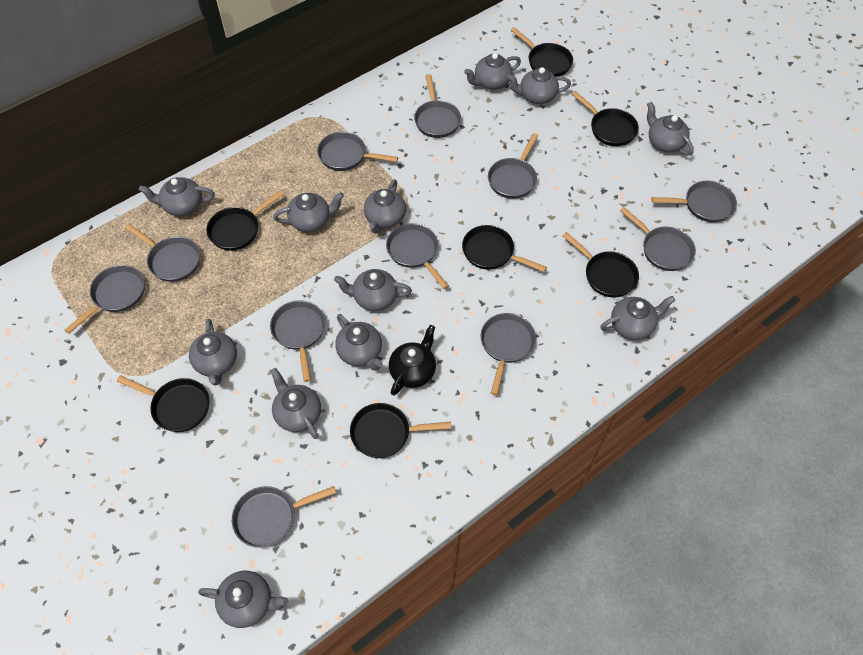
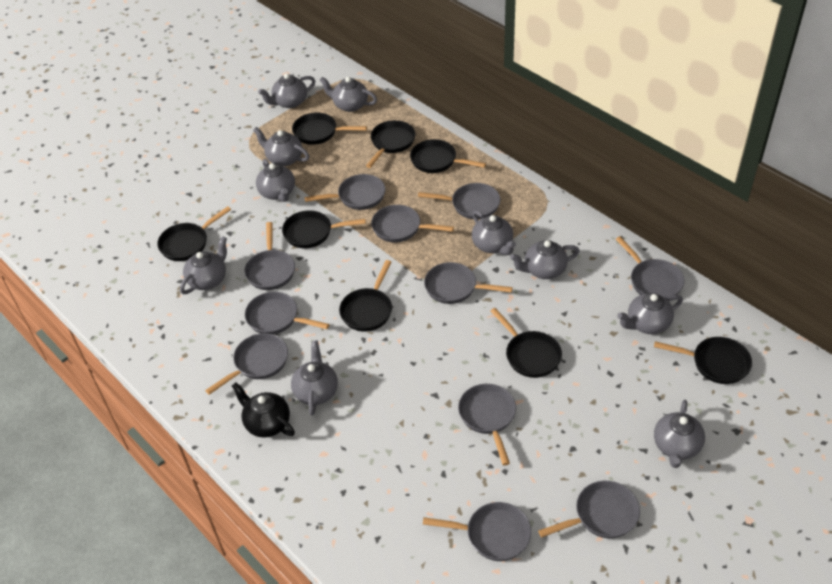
black pan: [117,375,210,432] [206,191,284,251] [350,403,451,458] [462,225,547,272] [511,27,573,77] [562,232,639,297] [572,91,639,146] = 7 -> [157,206,231,261] [282,210,366,248] [292,113,367,145] [339,260,392,332] [366,120,416,168] [410,139,486,173] [491,308,562,378] [654,337,752,384] = 8
grey teapot: [139,177,215,216] [189,319,237,386] [198,571,288,628] [270,368,321,439] [273,192,344,232] [334,269,412,311] [335,314,383,371] [364,179,406,234] [464,53,521,90] [507,67,571,104] [600,296,675,340] [647,102,694,155] = 12 -> [180,236,227,294] [253,127,309,166] [256,159,295,202] [258,73,315,108] [291,341,338,415] [320,77,377,112] [472,210,516,255] [510,240,580,279] [617,293,683,334] [654,400,705,468] = 10

